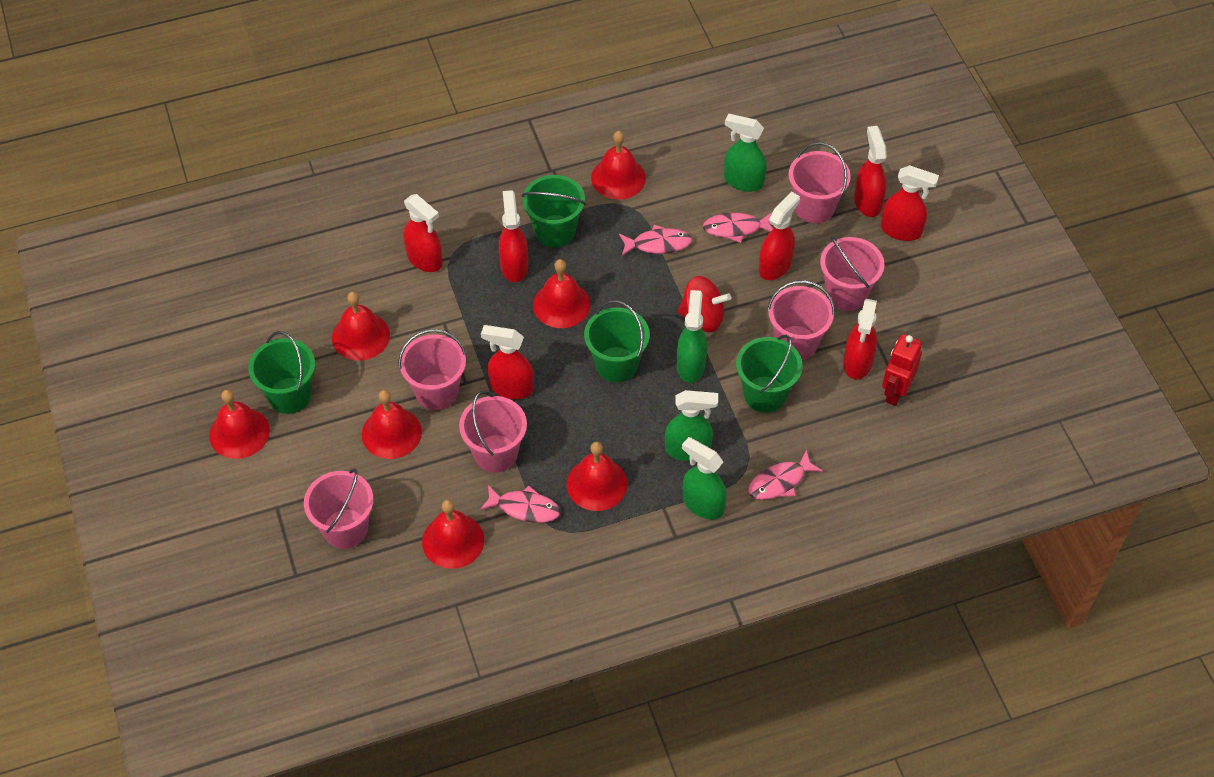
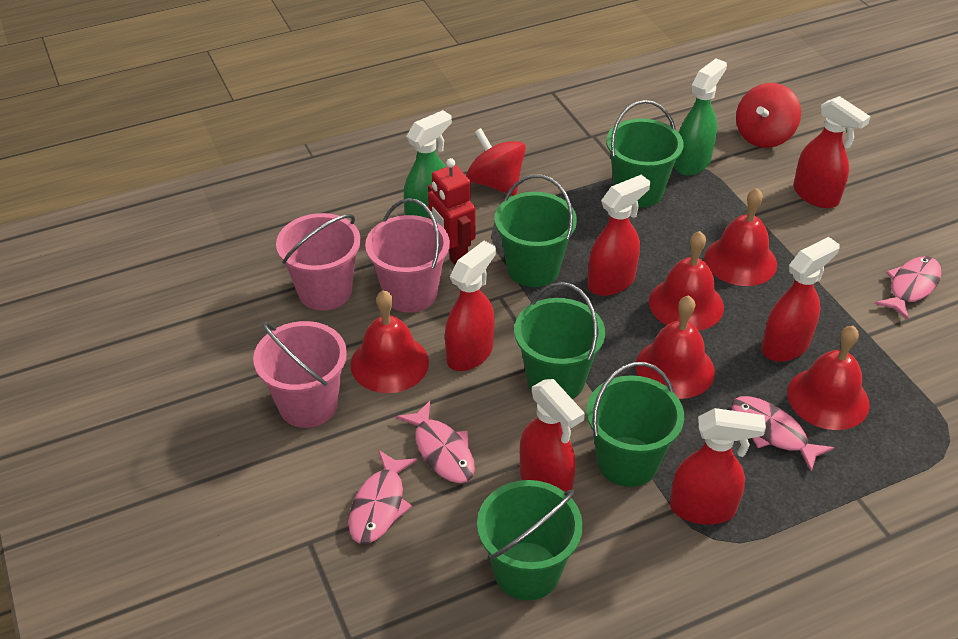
green bucket: [249,331,315,414] [522,175,586,248] [584,300,650,383] [736,335,803,413] = 4 -> [477,480,583,600] [495,175,577,287] [514,282,605,399] [587,362,684,487] [606,100,683,208] = 5
green spray bottle: [665,390,718,461] [677,290,707,383] [682,437,727,520] [724,114,767,192] = 4 -> [404,110,452,218] [674,58,727,176] = 2
pink bucket: [304,469,374,549] [398,329,466,410] [459,391,527,473] [767,280,835,360] [788,142,851,223] [820,236,884,311] = 6 -> [253,321,347,428] [276,213,361,311] [365,198,450,313] = 3
red bell: [209,390,270,459] [332,291,390,361] [362,390,422,459] [422,499,484,569] [533,259,590,328] [567,442,628,511] [591,131,646,200] = 7 -> [351,290,429,393] [636,295,715,399] [649,231,724,331] [704,188,777,286] [787,326,870,430] = 5
red spinning top: [678,276,731,332] = 1 -> [466,128,526,196] [736,83,801,148] = 2
red spray bottle: [404,194,442,272] [481,325,534,399] [499,190,528,282] [759,192,800,280] [843,299,877,380] [854,126,887,217] [881,165,939,241] = 7 -> [445,241,496,371] [520,379,585,492] [588,175,650,296] [670,408,766,525] [761,237,840,362] [793,96,871,208] = 6

